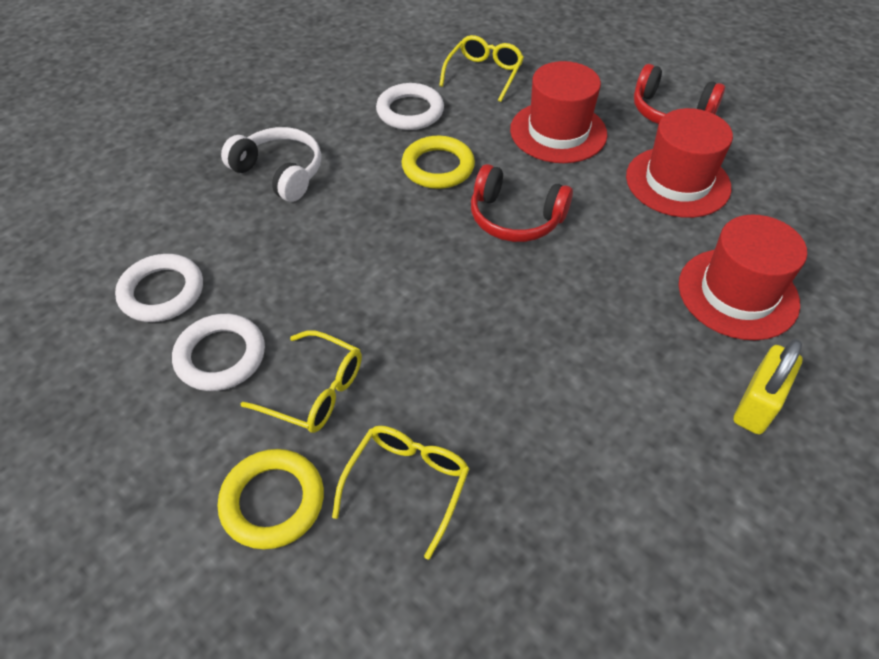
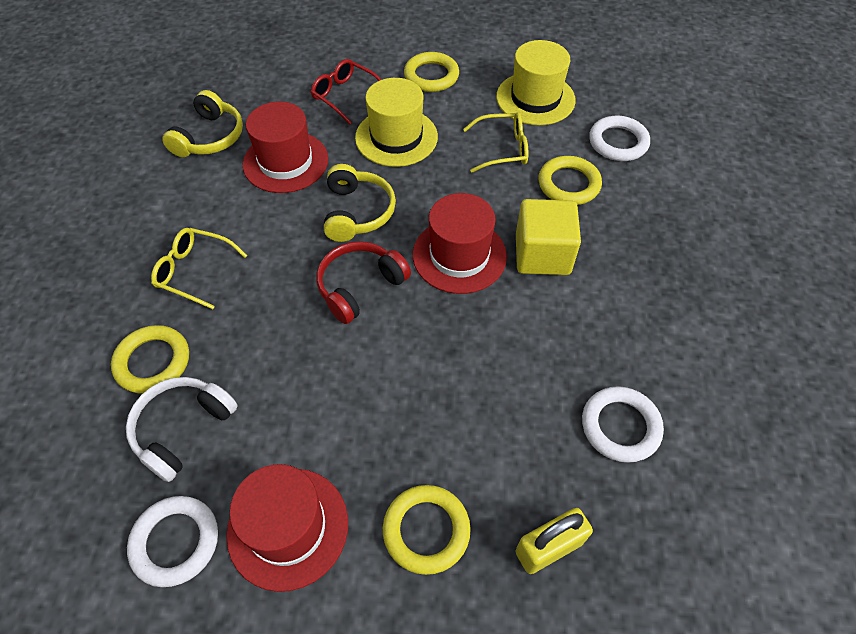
red glasses: none = 0 -> [311,59,381,124] = 1
red headphones: [471,164,573,242] [634,64,725,124] = 2 -> [316,241,411,324] = 1
yellow cube: none = 0 -> [516,199,581,275] = 1
yellow glasses: [241,330,362,433] [332,426,469,560] [439,35,524,102] = 3 -> [151,228,247,309] [463,112,528,173] = 2
yellow hat: none = 0 -> [355,78,438,167] [496,40,576,125] = 2
yellow headphones: none = 0 -> [162,90,243,157] [324,164,396,242] = 2
yellow ring: [218,449,324,550] [402,136,475,189] = 2 -> [111,325,189,394] [383,485,471,575] [404,52,459,92] [538,156,602,205] = 4

